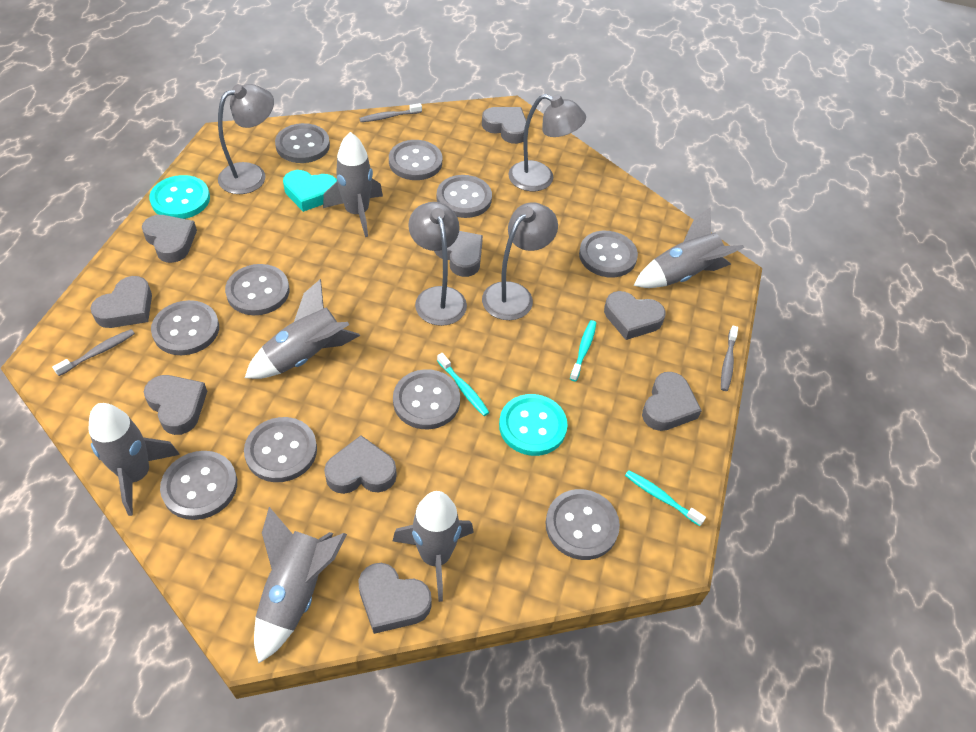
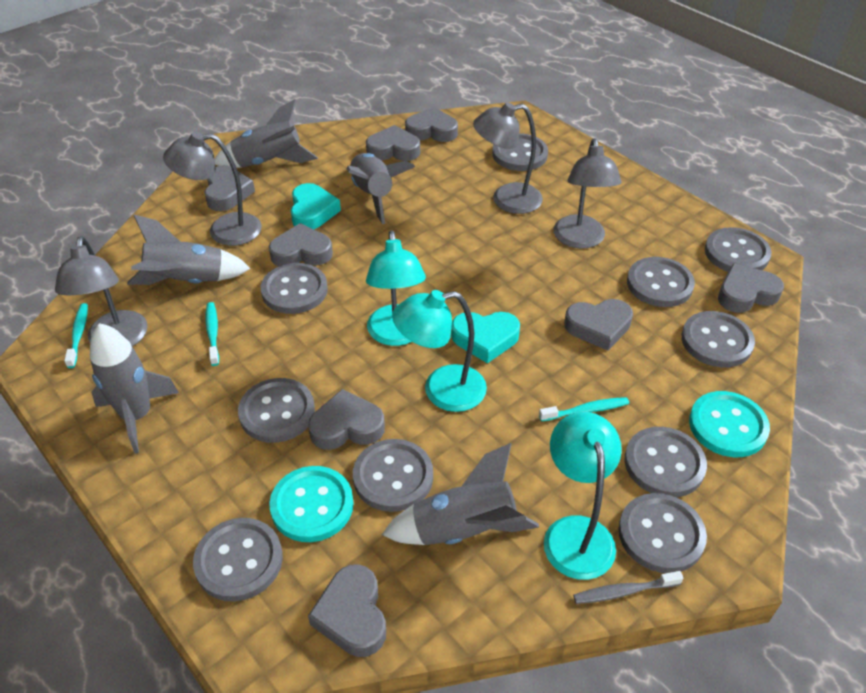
grey heart: [91,276,152,328] [142,215,197,263] [144,375,207,435] [324,435,397,494] [358,563,432,634] [434,231,483,277] [482,107,526,144] [604,291,666,340] [642,372,702,431] = 9 -> [204,166,255,211] [269,223,333,266] [308,389,385,450] [308,564,386,657] [366,125,420,161] [405,107,458,142] [564,299,633,351] [718,264,784,313] = 8
grey rocket: [89,403,180,516] [245,279,360,379] [254,507,347,663] [323,132,383,237] [393,491,474,602] [634,207,744,288] = 6 -> [90,323,179,454] [127,215,251,285] [215,99,318,168] [346,153,415,224] [382,443,539,545] = 5
grey toothbrush: [52,329,135,376] [359,103,422,122] [721,326,738,391] = 3 -> [573,571,684,604] = 1
turquoise heart: [283,170,337,212] = 1 -> [291,183,341,229] [451,312,520,363] = 2
turquoise lamp: none = 0 -> [366,230,426,346] [392,290,487,412] [544,412,622,580] = 3

